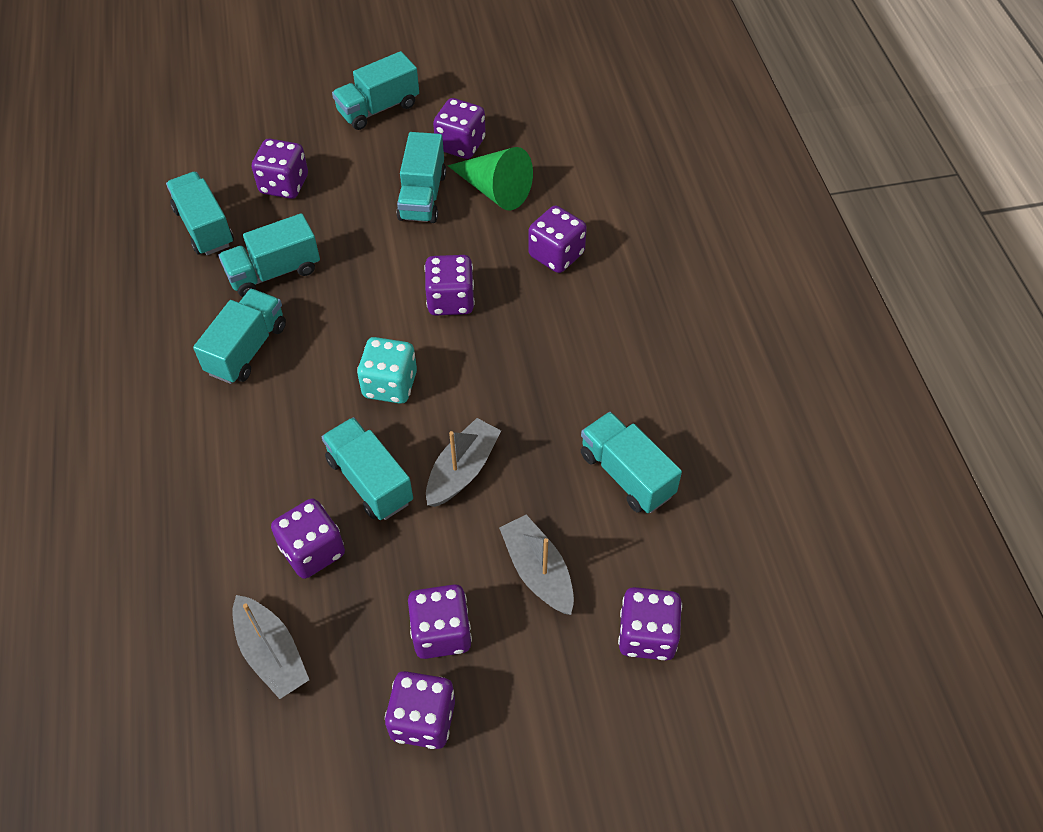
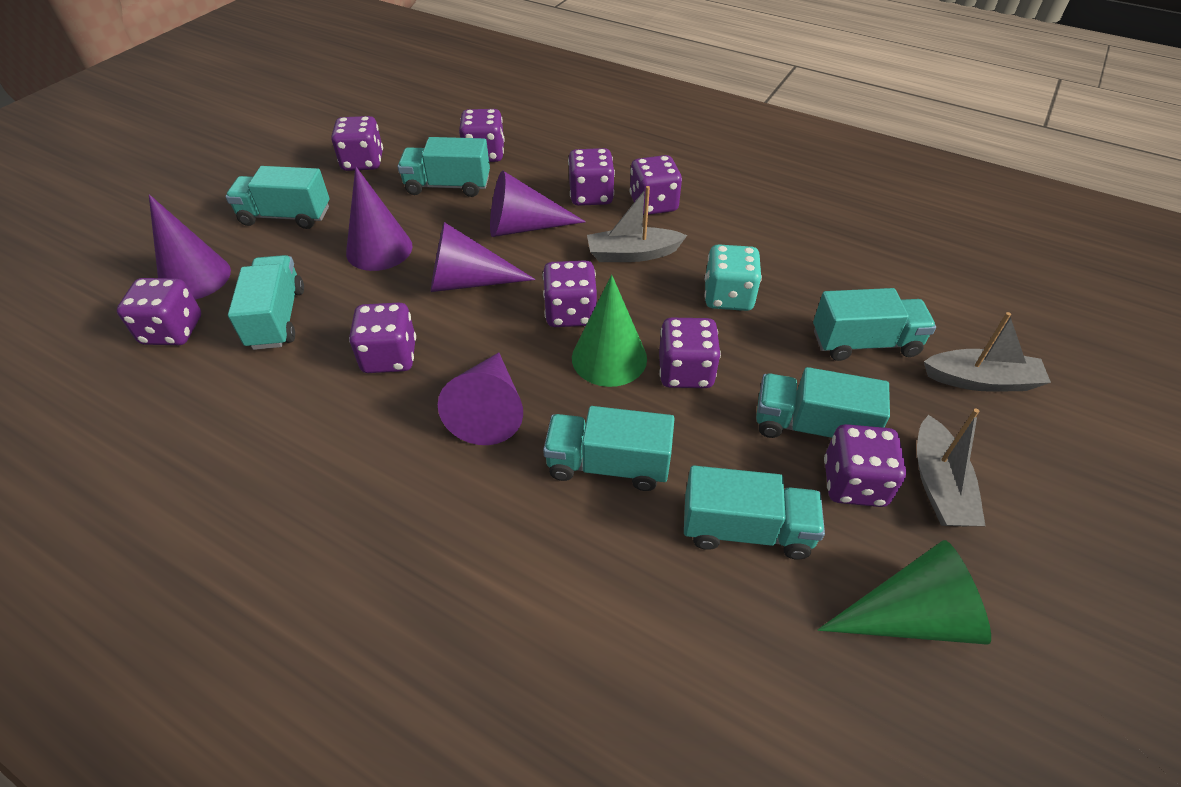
green cone: [447,147,533,210] = 1 -> [572,275,647,387] [817,540,991,645] = 2
purple cone: none = 0 -> [149,194,231,300] [346,166,413,271] [431,222,536,292] [438,352,523,445] [490,171,586,237] = 5
purple dice: [252,139,308,199] [271,498,345,579] [385,671,455,749] [408,584,472,659] [424,255,475,316] [433,98,486,159] [528,205,587,273] [618,587,682,661] = 8 -> [117,278,201,345] [331,116,383,171] [349,303,416,373] [459,109,505,162] [543,260,597,327] [568,148,615,206] [629,155,682,215] [659,318,721,388] [824,424,906,507] = 9

